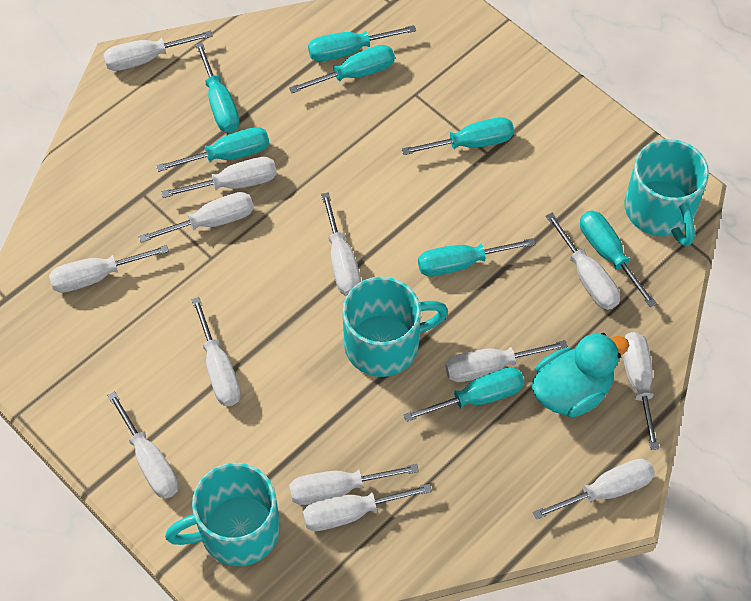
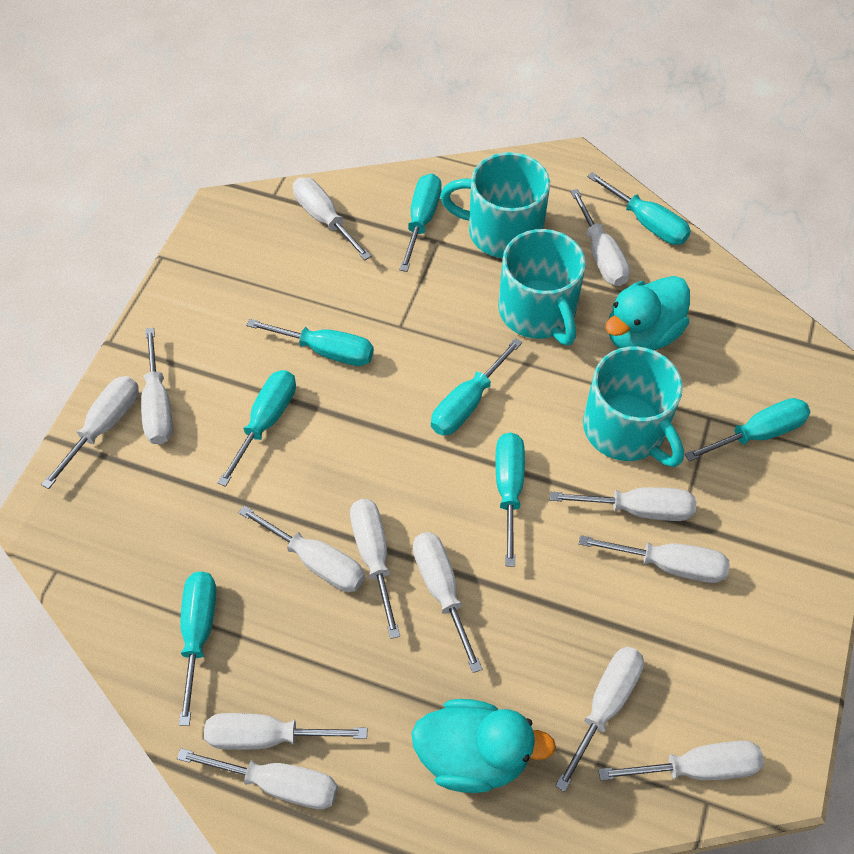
turquoise duck: [532,333,629,417] = 1 -> [411,699,556,793] [605,276,690,350] = 2

